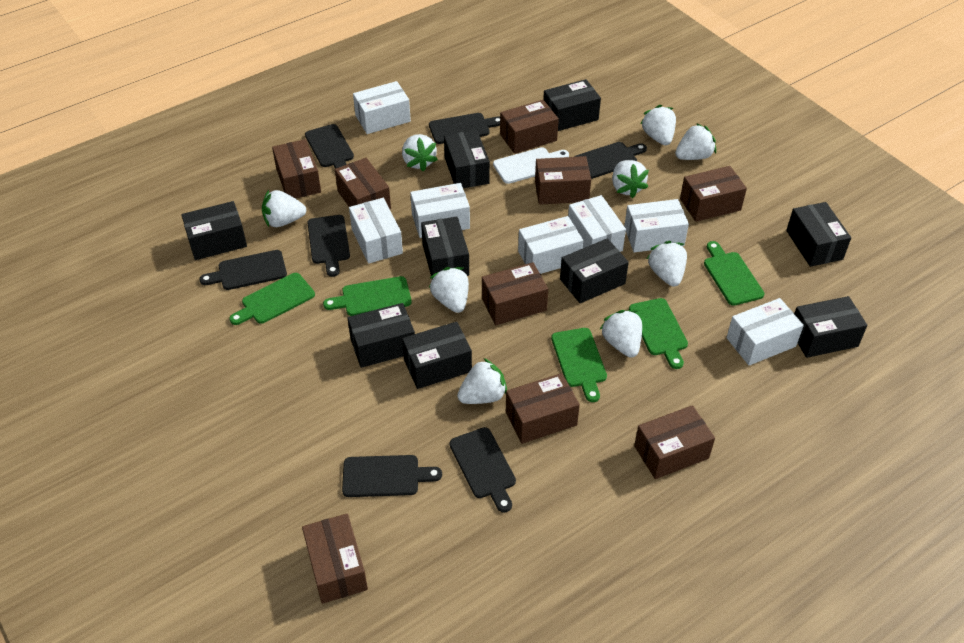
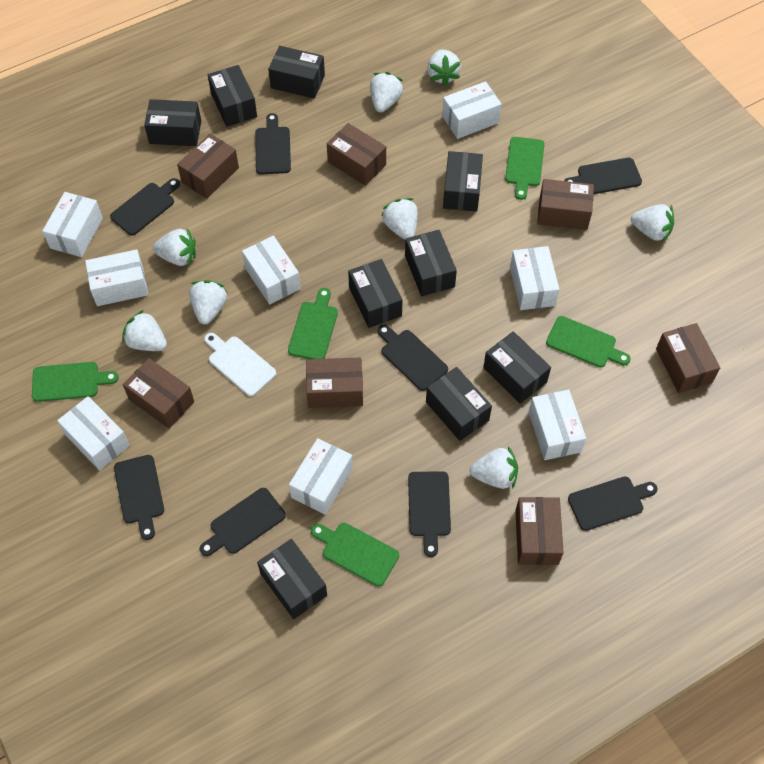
black cutting board: [199,250,287,290] [305,124,354,169] [307,215,350,277] [342,455,442,497] [429,113,500,144] [450,427,516,513] [574,142,647,179] = 7 -> [110,178,180,236] [114,455,164,540] [200,488,286,556] [255,113,291,174] [377,324,448,391] [408,471,451,557] [564,158,642,194] [568,476,657,531] = 8
brown box: [272,139,321,199] [302,513,368,604] [335,158,391,209] [482,262,548,325] [500,100,559,154] [506,373,580,444] [535,156,591,205] [634,405,715,479] [680,166,747,222] = 9 -> [123,358,194,429] [177,134,239,199] [306,358,363,408] [327,123,386,186] [515,497,564,565] [537,179,594,230] [656,323,720,393] = 7
white box: [349,198,403,264] [353,81,411,134] [410,183,470,238] [518,216,583,274] [568,195,626,252] [624,199,689,252] [727,298,804,366] = 7 -> [43,192,103,257] [57,396,130,470] [85,249,148,306] [242,236,301,305] [289,438,353,515] [442,81,502,139] [510,246,559,310] [529,390,586,460] = 8
white strawberry: [262,190,306,227] [402,134,438,172] [429,267,469,313] [457,358,507,404] [600,310,642,358] [612,160,649,198] [640,105,676,145] [647,241,687,287] [675,123,716,160] = 9 -> [122,310,167,351] [153,228,196,266] [189,280,228,325] [370,72,404,112] [381,198,418,240] [427,50,461,86] [470,446,518,489] [631,204,674,243] = 8

